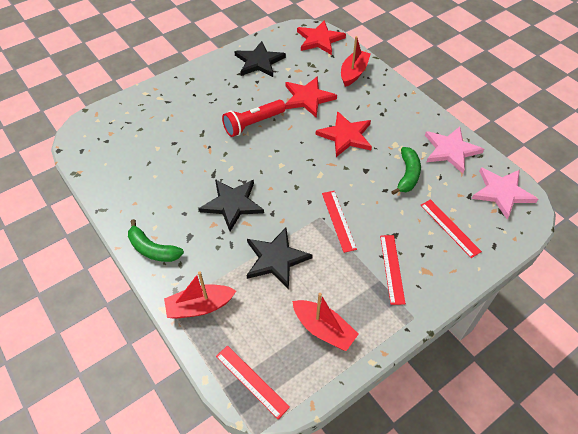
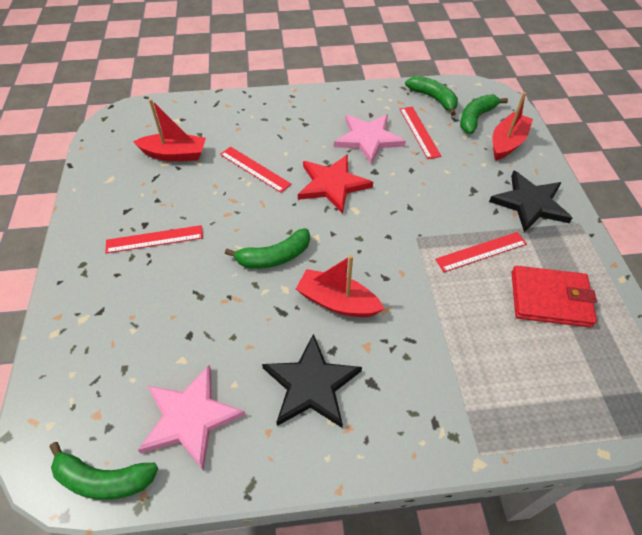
black star: [199,179,264,231] [234,41,286,77] [246,228,313,289] = 3 -> [262,334,362,428] [489,171,572,233] = 2
green banana: [128,219,184,262] [391,147,421,195] = 2 -> [50,442,158,500] [225,228,310,269] [405,76,458,116] [460,95,508,134] = 4
red flashlight: [222,100,286,137] = 1 -> none = 0
red star: [285,76,337,118] [297,20,346,55] [316,111,372,157] = 3 -> [298,154,373,214] = 1
red wallet: none = 0 -> [512,266,597,328] = 1

